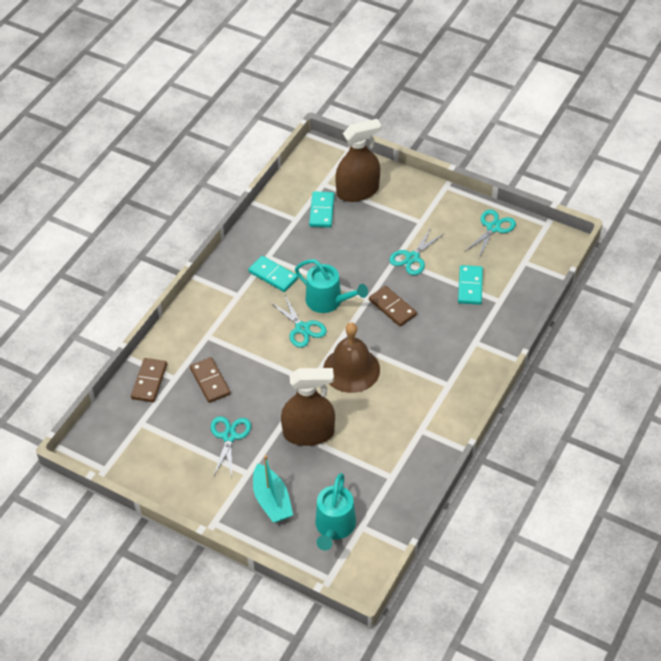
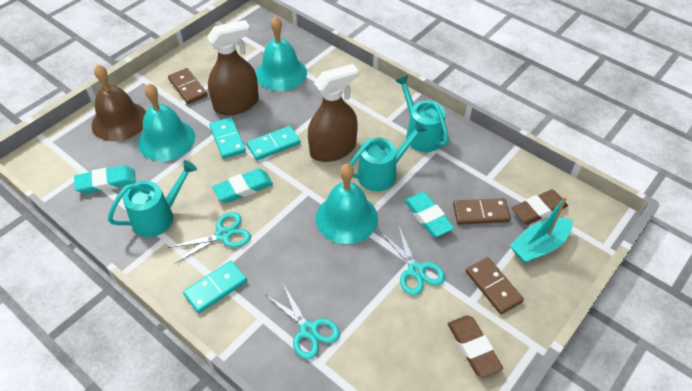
brown eraser: none = 0 -> [448,315,503,378] [512,189,568,225] = 2
turquoise bell: none = 0 -> [138,83,195,161] [256,16,307,91] [316,164,378,244] = 3
turquoise eraser: none = 0 -> [74,165,136,194] [212,169,273,203] [404,192,454,237] = 3
turquoise scissors: [211,416,251,477] [270,294,327,348] [389,228,445,275] [464,210,516,258] = 4 -> [168,212,251,263] [266,284,340,360] [382,225,445,295] = 3
turquoise watering can: [295,259,368,313] [315,473,356,551] = 2 -> [108,160,197,237] [349,121,427,191] [395,75,449,152] = 3

